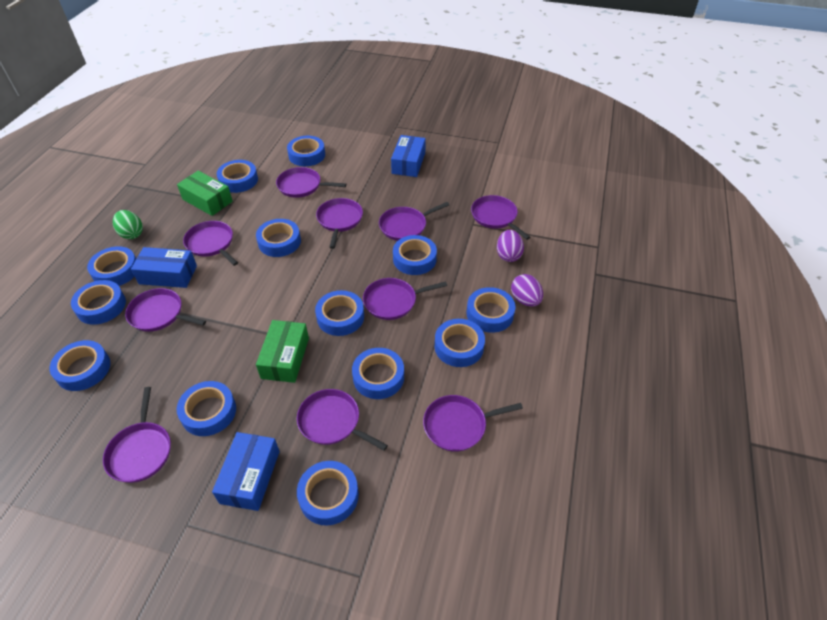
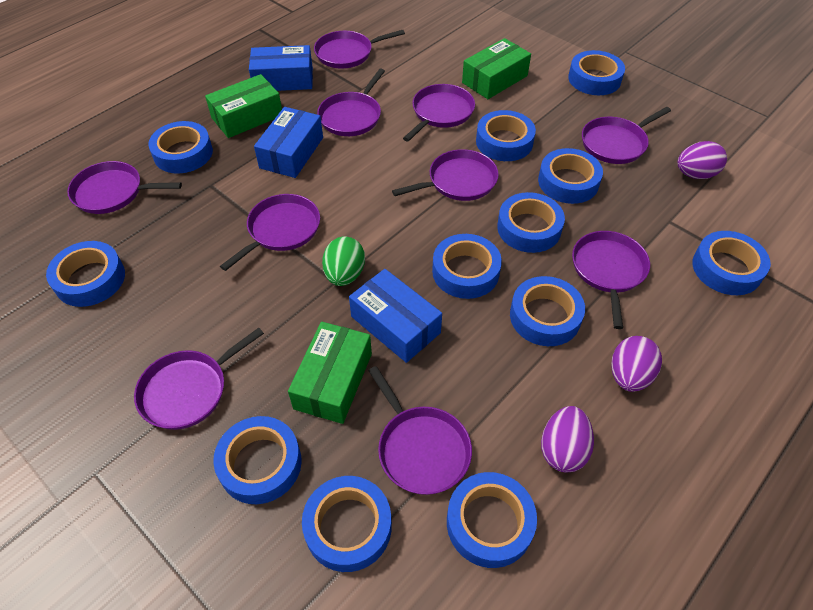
blue tape: [49,340,110,391] [71,280,126,325] [87,246,136,286] [177,381,236,436] [217,160,258,193] [256,219,301,257] [287,136,325,166] [297,461,359,526] [315,290,364,336] [352,348,404,399] [393,235,437,275] [435,319,485,367] [467,287,515,333] = 13 -> [46,241,125,307] [148,121,213,173] [213,416,302,504] [302,476,392,572] [432,234,502,299] [447,472,537,568] [476,110,536,161] [497,192,565,253] [510,276,585,346] [538,148,603,204] [568,50,625,95] [692,231,771,295] = 12
green box: [177,171,233,216] [256,320,309,383] = 2 -> [205,74,282,138] [288,322,372,424] [462,38,531,99] = 3
purple egg: [497,230,524,262] [511,274,543,307] = 2 -> [541,406,594,473] [611,336,662,392] [677,141,727,179] = 3

